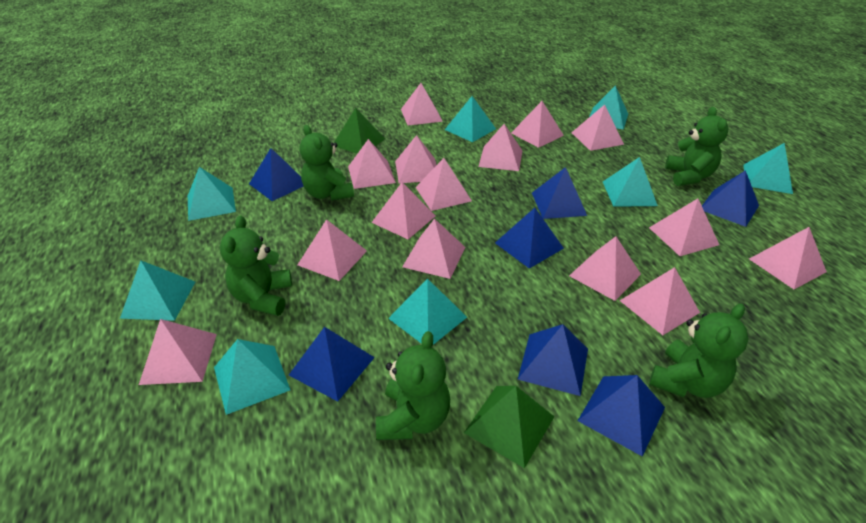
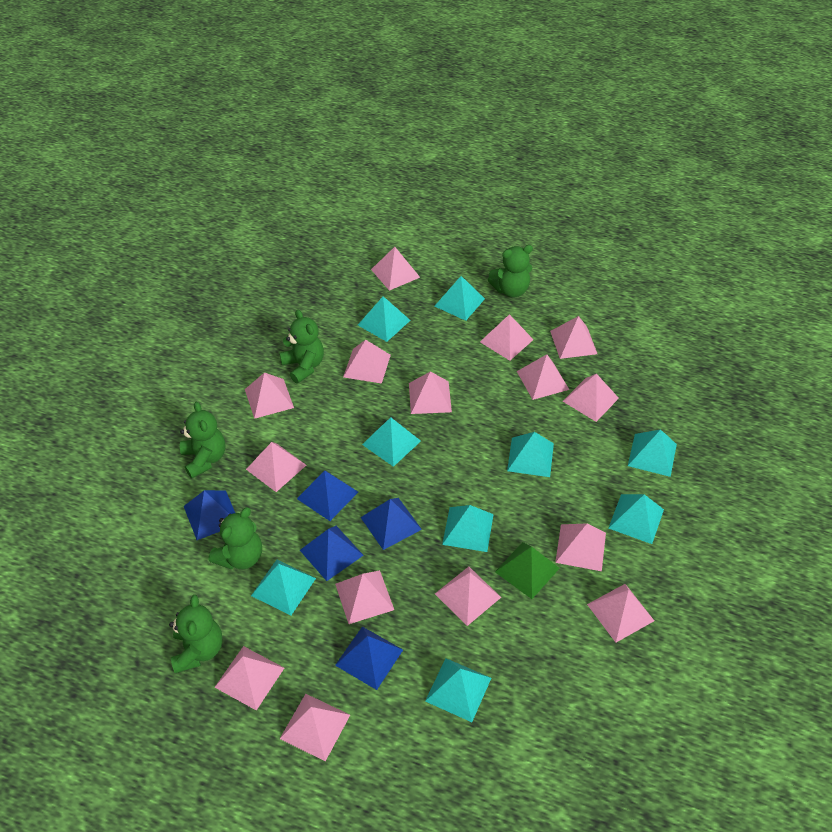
blue pyramid: [249,148,303,201] [289,327,375,402] [495,208,564,269] [517,324,588,396] [532,167,587,219] [578,375,665,457] [702,170,759,227] = 7 -> [184,490,235,540] [297,471,358,521] [300,526,364,581] [335,626,403,690] [361,498,422,550] = 5
green pyramid: [334,108,385,154] [464,386,554,468] = 2 -> [495,542,560,599] = 1
turquoise pyramid: [120,260,195,321] [188,167,236,221] [214,339,290,415] [388,278,467,345] [445,96,496,142] [589,85,628,130] [603,157,658,207] [743,143,793,194] = 8 -> [251,560,316,616] [358,296,410,342] [362,417,421,467] [425,658,491,722] [434,276,485,321] [442,505,494,552] [507,432,554,477] [608,494,664,544] [628,430,677,477] = 9

